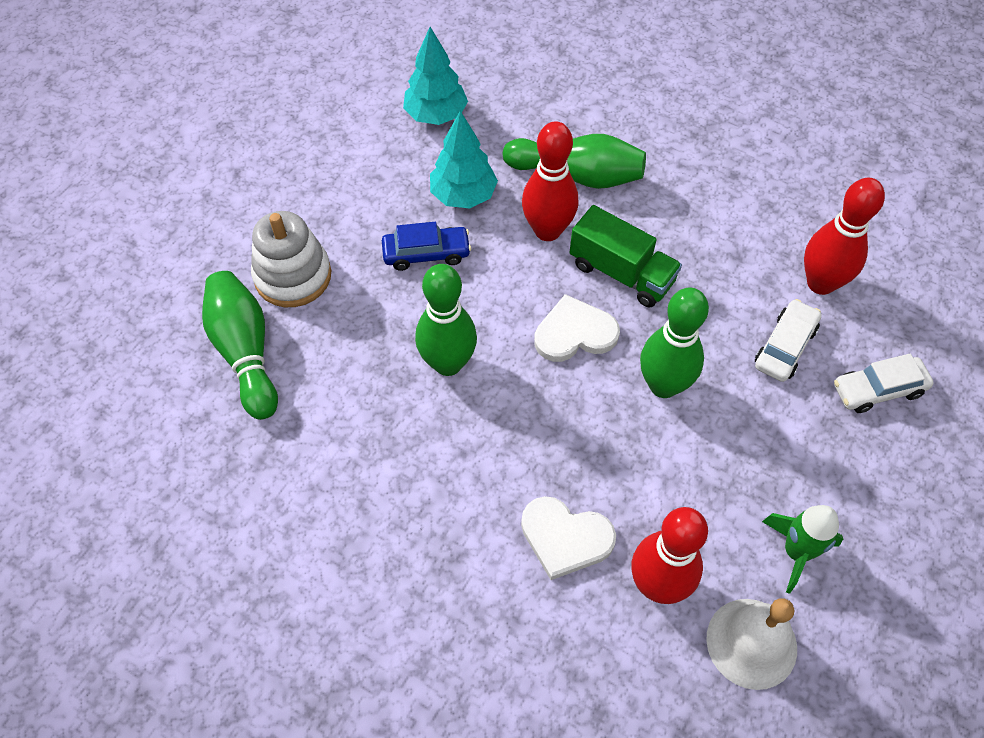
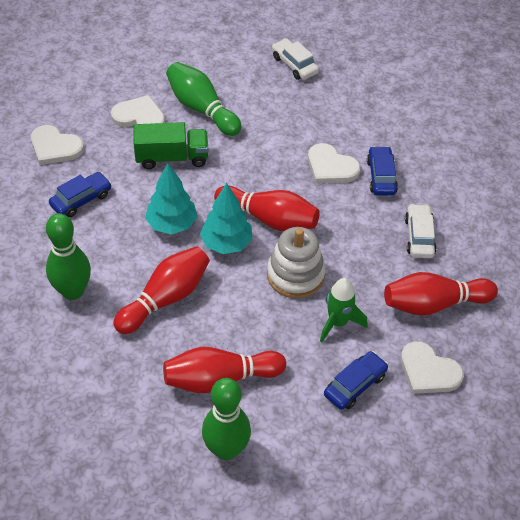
blue car: [382,222,471,271] = 1 -> [49,172,112,217] [324,351,388,410] [367,146,398,196] = 3
green bowling pin: [202,271,278,420] [415,264,477,376] [503,134,646,189] [640,288,709,398] = 4 -> [46,213,91,300] [166,62,241,136] [202,378,251,460] = 3
red bowling pin: [522,121,578,241] [631,507,708,604] [804,177,885,295] = 3 -> [113,246,210,334] [163,347,286,393] [214,186,320,231] [384,272,498,316] = 4
white bell: [706,598,797,690] = 1 -> none = 0
white heart: [521,496,616,580] [534,294,620,362] = 2 -> [31,125,84,165] [111,95,165,127] [308,143,361,183] [401,341,464,394] = 4

